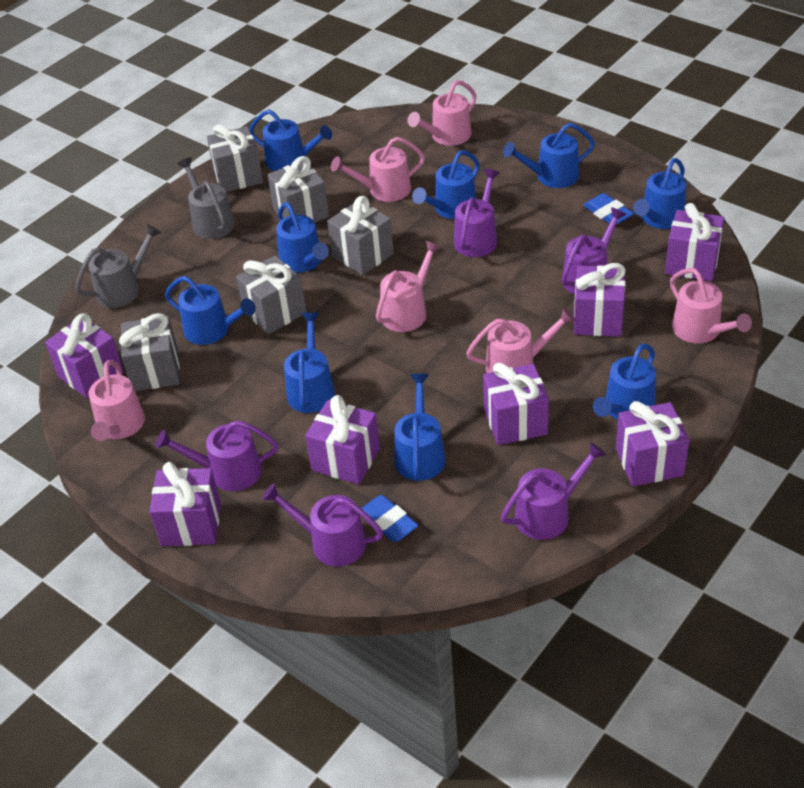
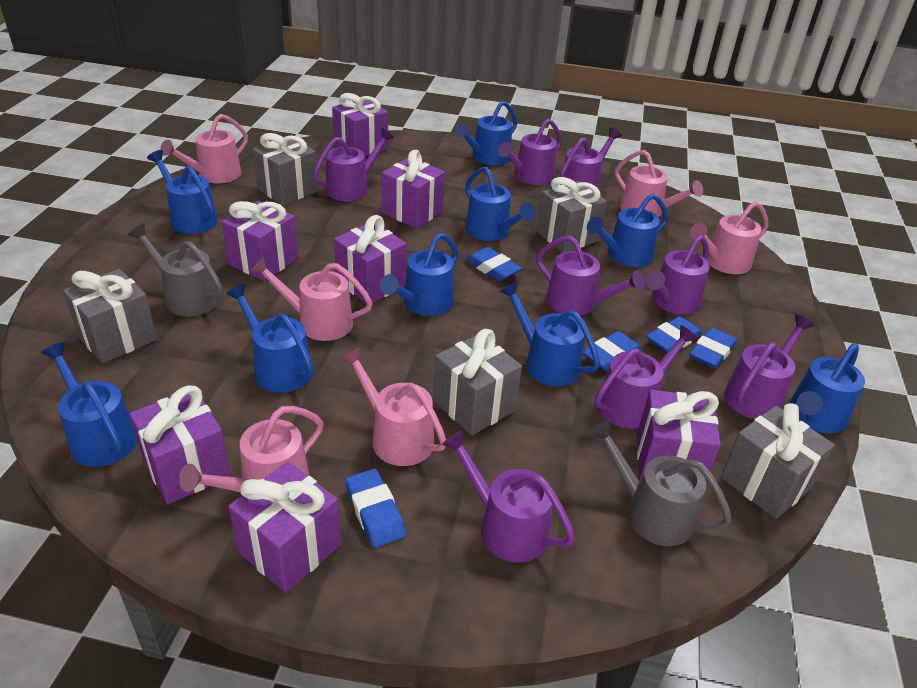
blue eraser: [361,495,418,542] [583,193,634,225] = 2 -> [345,469,406,548] [465,247,522,281] [583,331,642,371] [646,316,703,353] [689,327,737,369] = 5
purple watering can: [156,420,278,491] [262,483,383,567] [454,169,500,257] [501,442,606,540] [562,207,626,294] = 5 -> [313,128,394,201] [442,430,575,563] [498,119,562,185] [536,235,645,316] [559,127,622,189] [595,325,698,429] [645,235,710,314] [724,315,815,419] = 8

